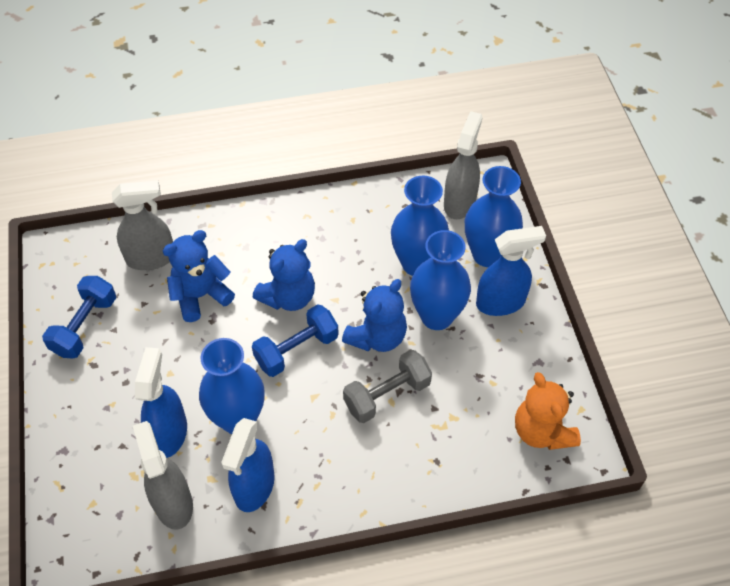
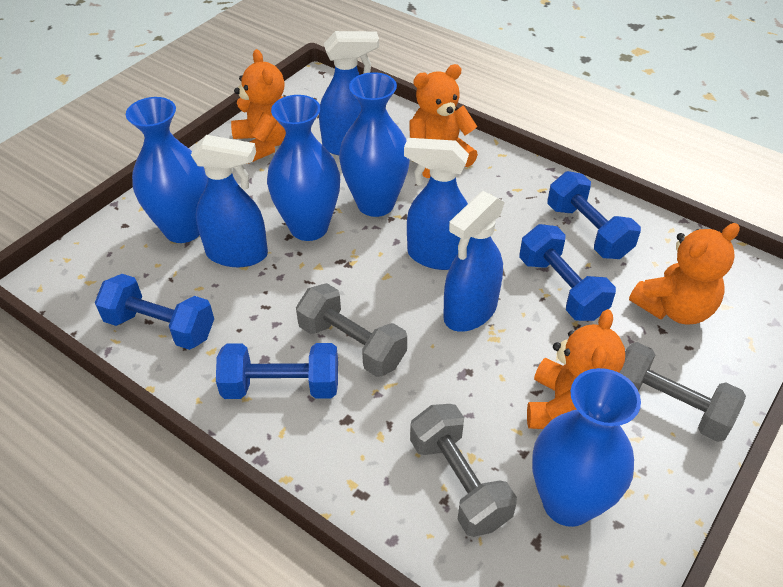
blue dumbbell: [42,276,116,358] [252,304,339,377] = 2 -> [95,274,214,350] [216,343,338,399] [519,224,616,321] [547,171,641,259] = 4
blue spray bottle: [135,347,187,458] [221,418,275,512] [476,226,546,316] = 3 -> [191,135,268,267] [319,31,379,155] [404,138,469,270] [443,191,505,332] = 4
blue teddy bear: [163,230,235,322] [253,239,315,311] [342,279,407,352] = 3 -> none = 0
grey dumbbell: [343,350,432,423] = 1 -> [296,283,407,377] [410,404,517,537] [619,342,746,442] = 3
grey spray bottle: [112,181,173,270] [133,421,193,530] [444,111,483,219] = 3 -> none = 0
orange teddy bear: [515,372,581,450] = 1 -> [231,49,286,164] [410,64,478,178] [527,309,625,429] [629,223,740,325] = 4

